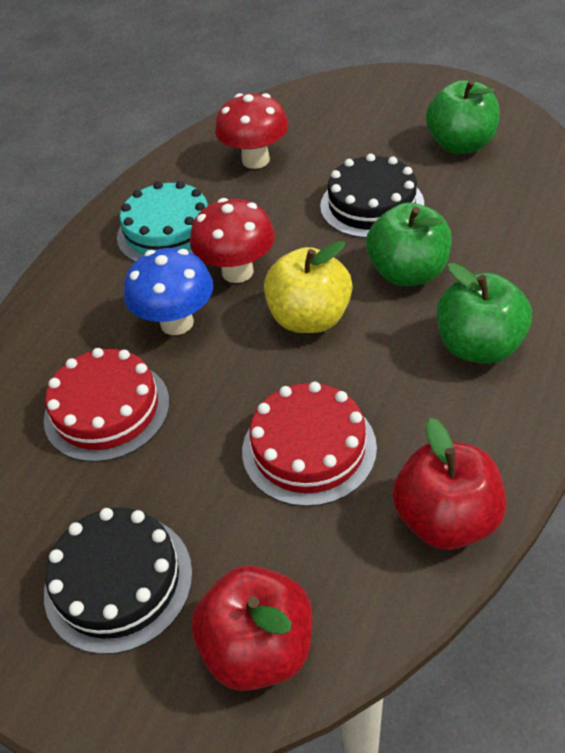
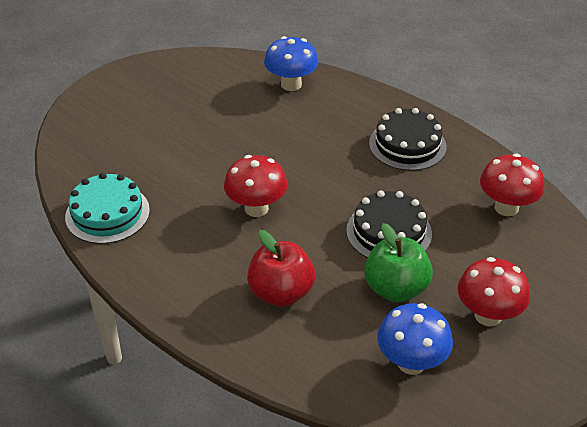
blue mushroom: [124,248,213,335] = 1 -> [264,36,318,91] [377,303,453,375] = 2
green apple: [366,203,452,286] [426,80,500,154] [437,263,532,364] = 3 -> [364,223,433,302] = 1
red apple: [191,565,312,691] [392,418,507,550] = 2 -> [247,230,315,307] = 1
red cake: [44,348,169,462] [242,382,377,507] = 2 -> none = 0
red mushroom: [190,198,275,283] [215,93,289,169] = 2 -> [224,155,287,217] [458,257,530,327] [480,154,545,216] = 3
yellow apple: [264,241,352,333] = 1 -> none = 0

